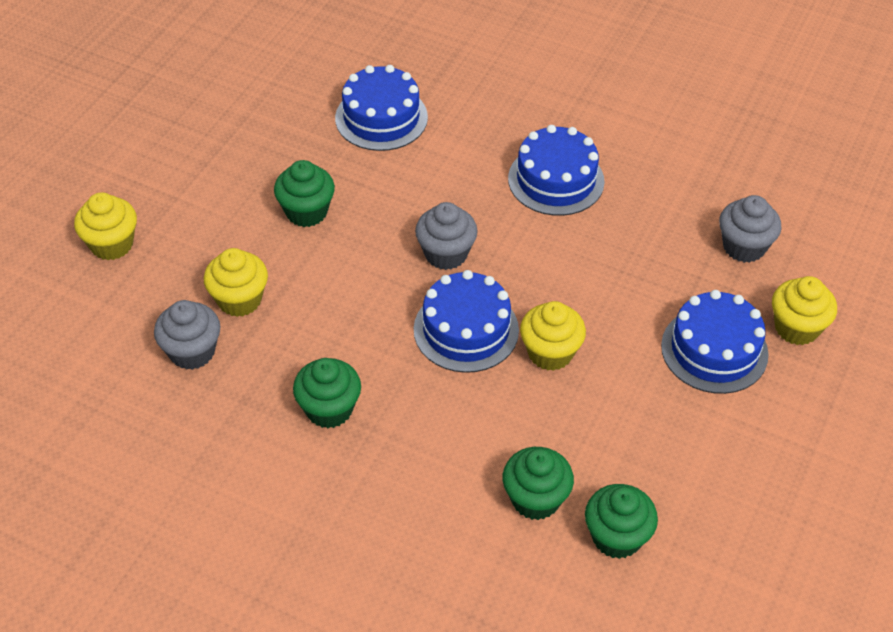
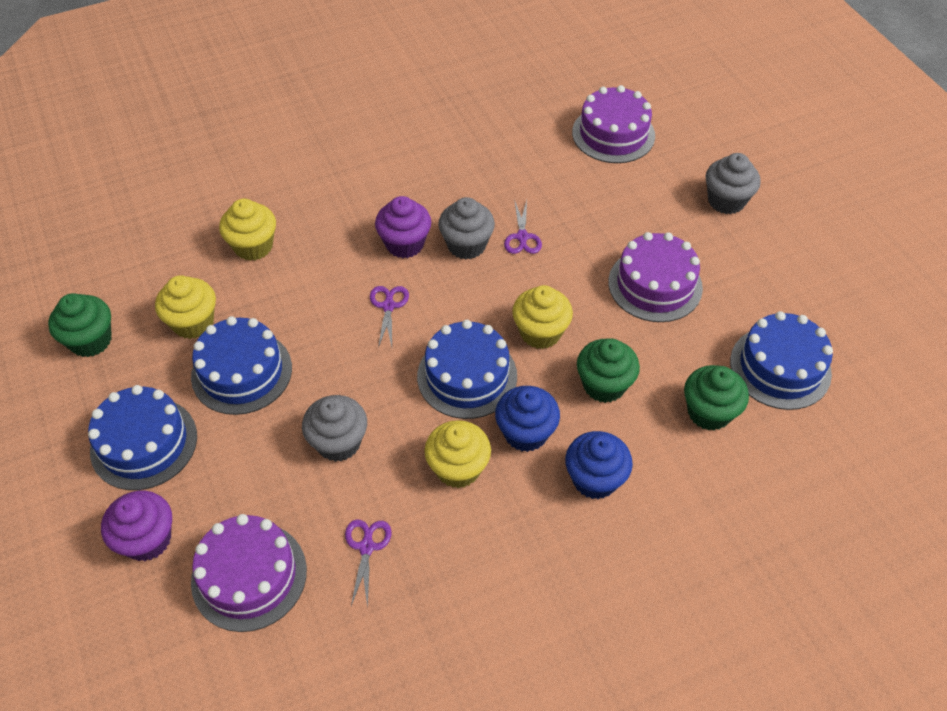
blue cupcake: none = 0 -> [495,386,560,452] [565,431,633,499] = 2
green cupcake: [274,160,335,227] [293,358,361,428] [503,447,574,520] [585,484,658,559] = 4 -> [48,293,112,357] [577,338,640,403] [684,365,749,431] = 3
purple cake: none = 0 -> [191,514,307,632] [572,85,655,163] [608,232,703,322] = 3
purple cupcake: none = 0 -> [101,491,172,561] [375,196,431,258] = 2
purple scissors: none = 0 -> [345,519,391,608] [370,286,409,348] [504,199,542,254] = 3

